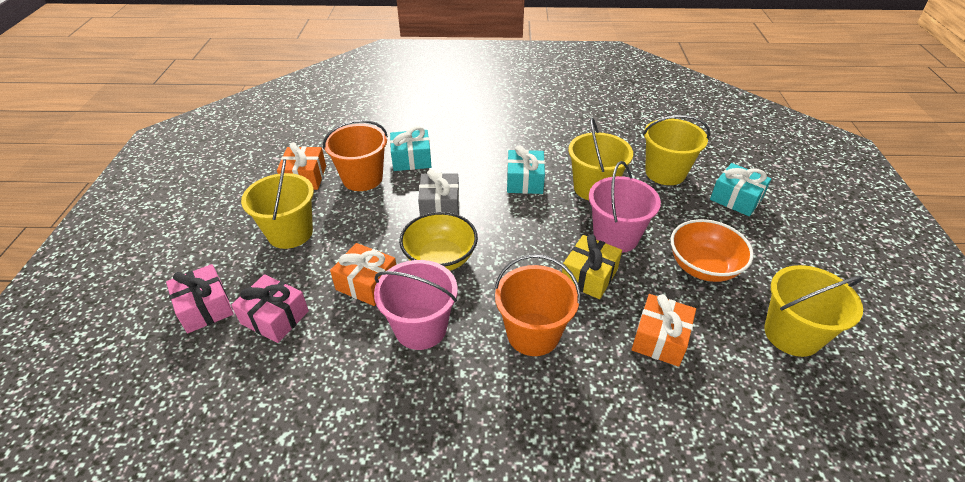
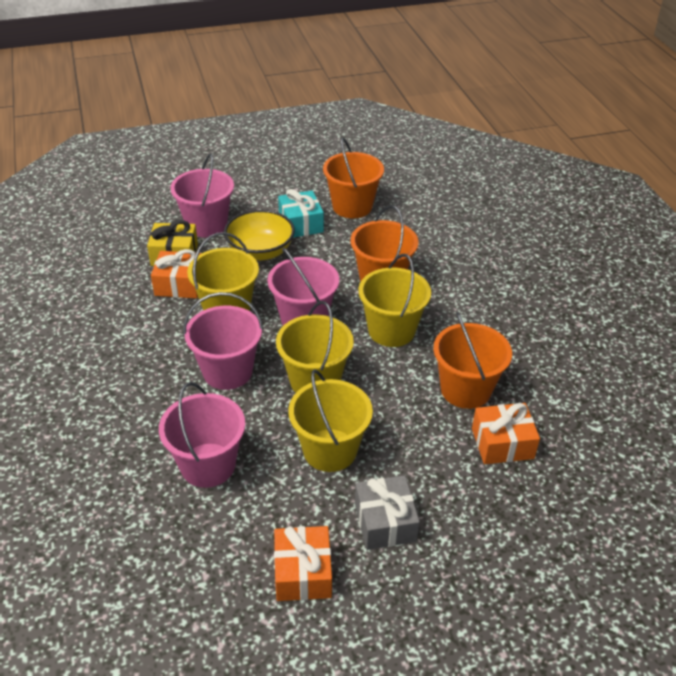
orange bowl: [670,219,754,282] = 1 -> none = 0
orange bucket: [323,120,388,191] [494,254,581,356] = 2 -> [323,137,384,218] [350,205,418,282] [433,312,512,409] = 3
pink bucket: [374,260,458,350] [589,161,661,253] = 2 -> [159,382,245,488] [170,154,234,237] [183,292,263,390] [267,248,339,325] = 4
pink gift: [166,264,234,333] [231,274,309,343] = 2 -> none = 0
turquoise gift: [390,126,431,171] [507,145,545,194] [710,163,771,216] = 3 -> [278,189,324,238] = 1

